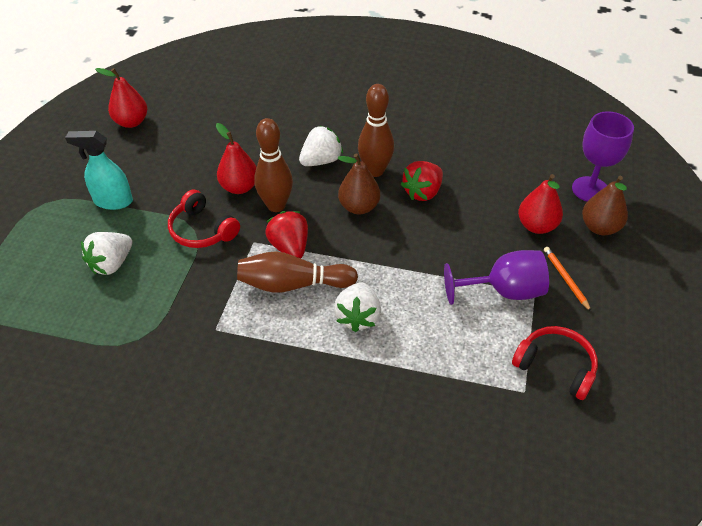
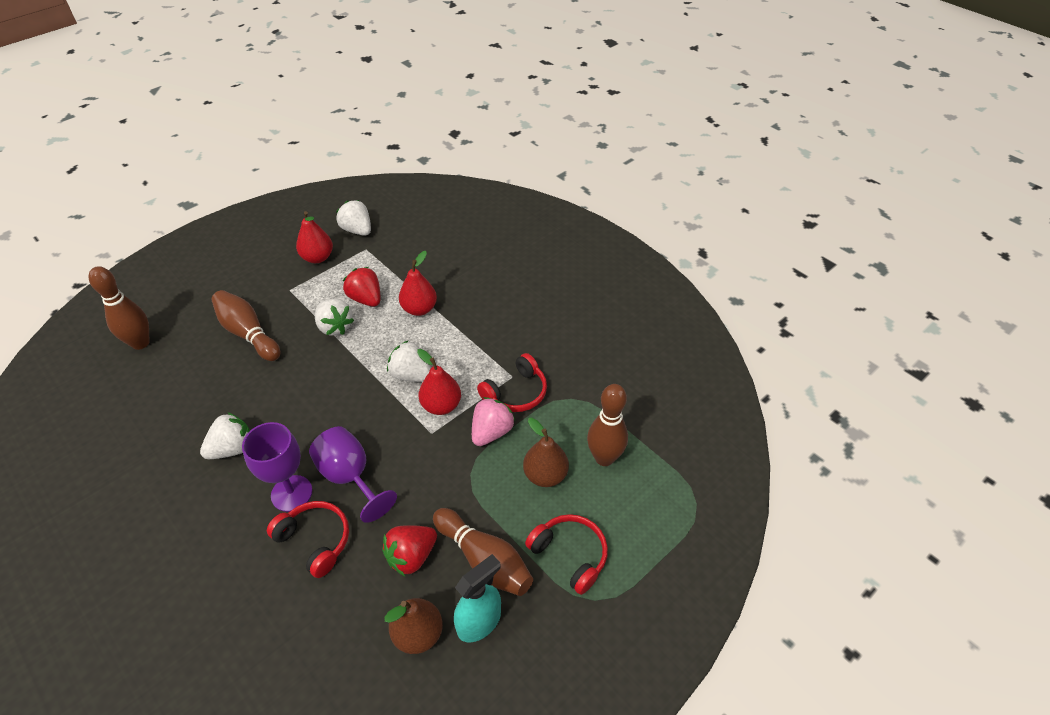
brown bowling pin: [237,251,358,293] [254,118,293,212] [358,84,394,177] = 3 -> [88,266,150,350] [211,290,280,361] [433,508,533,596] [587,384,628,466] = 4
orange pencil: [544,247,592,312] = 1 -> none = 0
pink strawberry: none = 0 -> [472,397,515,446] = 1
red headphones: [168,190,240,248] [512,326,598,400] = 2 -> [267,501,349,578] [477,353,547,412] [525,514,608,595] = 3
white strawberry: [81,232,132,275] [299,125,343,166] [334,283,381,332] = 3 -> [200,412,250,459] [315,299,354,336] [336,200,371,236] [387,340,431,382] = 4

